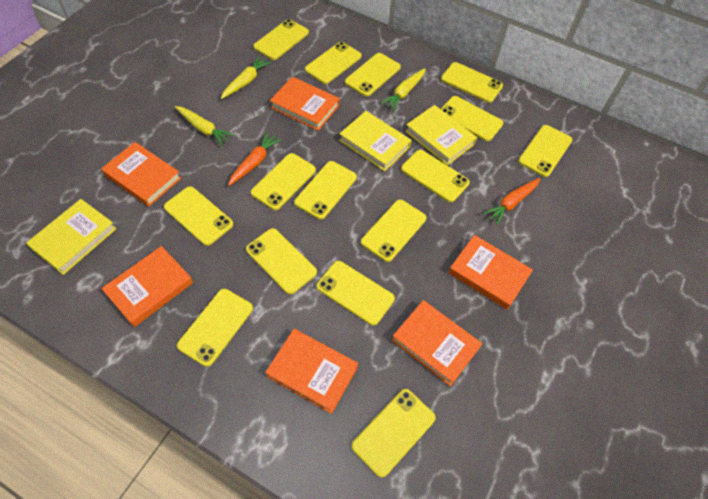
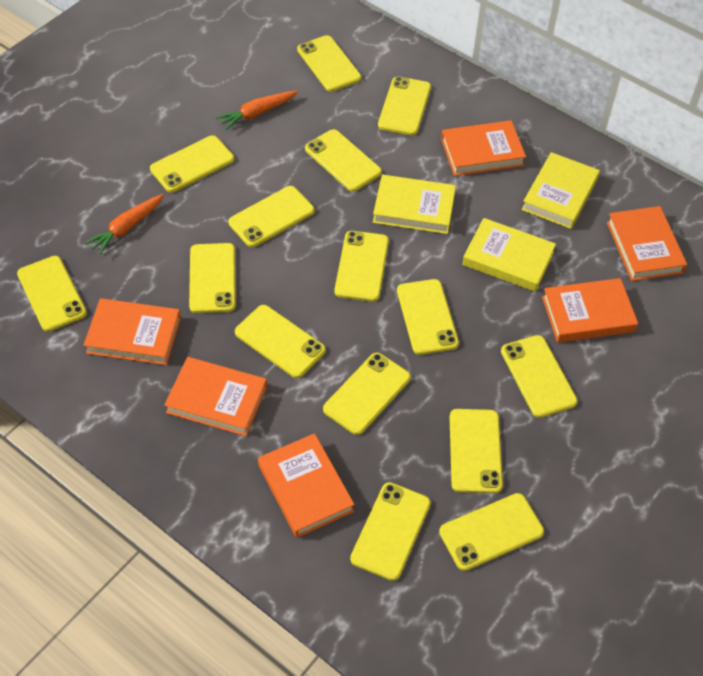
yellow carrot: [175,106,234,146] [221,56,271,99] [381,68,425,111] = 3 -> none = 0

